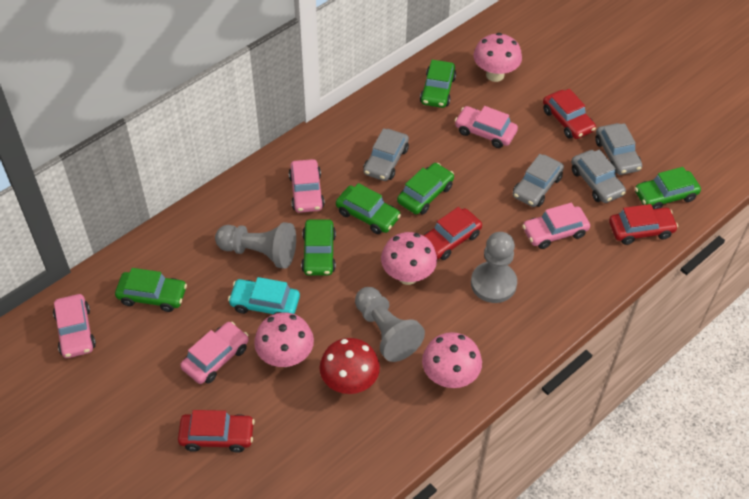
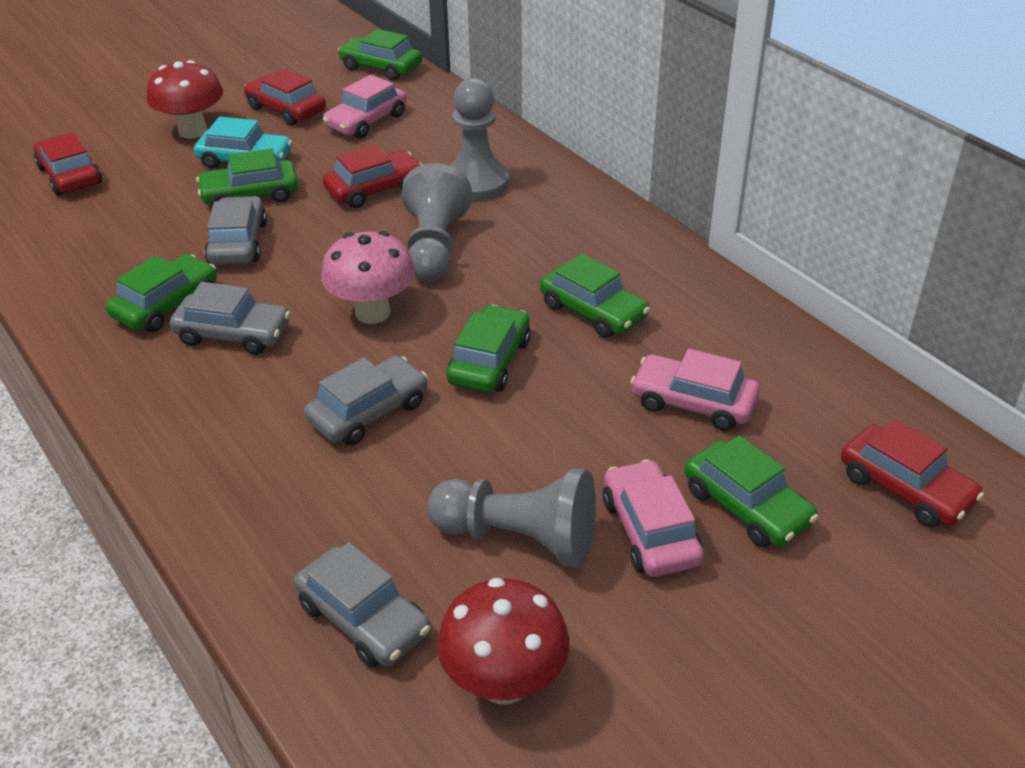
pink car: [53,294,96,358] [180,322,249,384] [289,159,325,213] [455,106,518,148] [522,203,590,249] = 5 -> [323,75,407,138] [603,460,704,577] [630,349,760,431] = 3
pink mushroom: [254,312,314,367] [381,232,437,285] [422,332,482,388] [474,33,522,82] = 4 -> [321,231,415,324] = 1
red mushroom: [319,338,380,394] = 1 -> [147,60,223,138] [437,578,569,705] = 2

